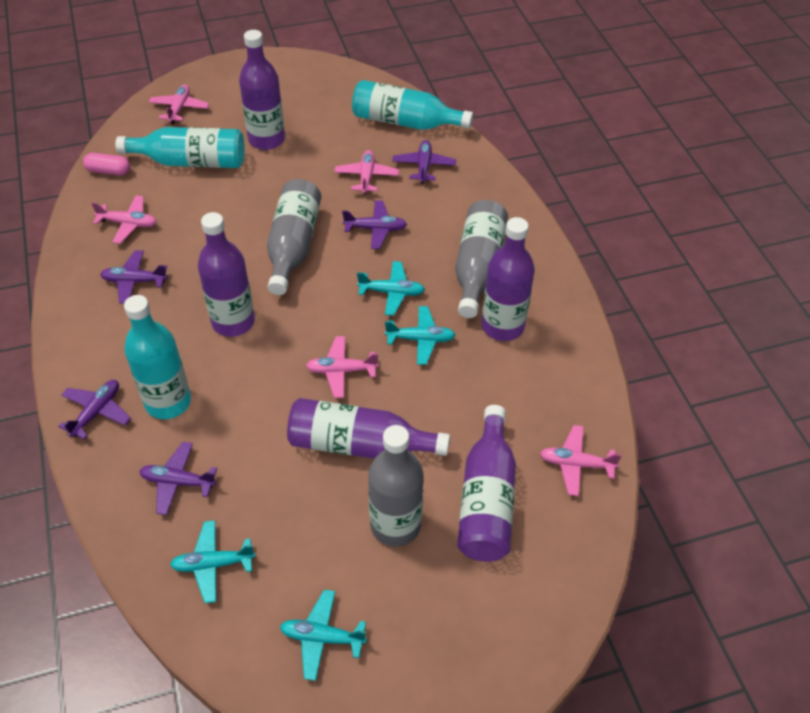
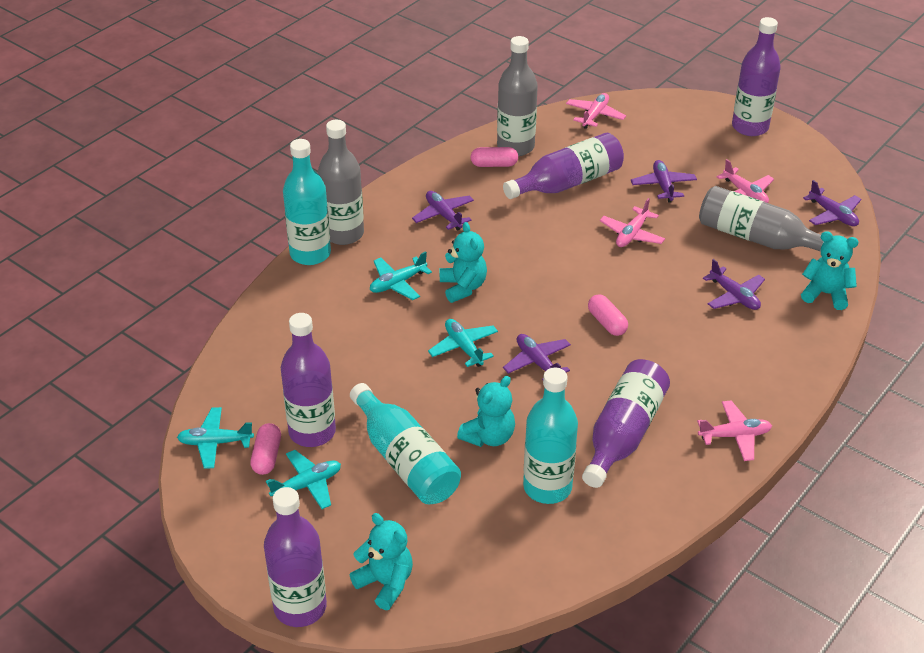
pink capsule: [83,153,130,176] = 1 -> [250,423,281,475] [470,147,518,167] [588,294,628,336] = 3
pink plane: [91,195,157,244] [149,85,209,124] [306,336,379,398] [334,150,399,195] [540,425,622,496] = 5 -> [566,93,626,129] [600,198,665,247] [697,401,772,461] [716,159,774,203] = 4
turquoise teddy bear: none = 0 -> [350,513,413,610] [440,222,487,303] [457,376,515,447] [801,231,859,310] = 4

